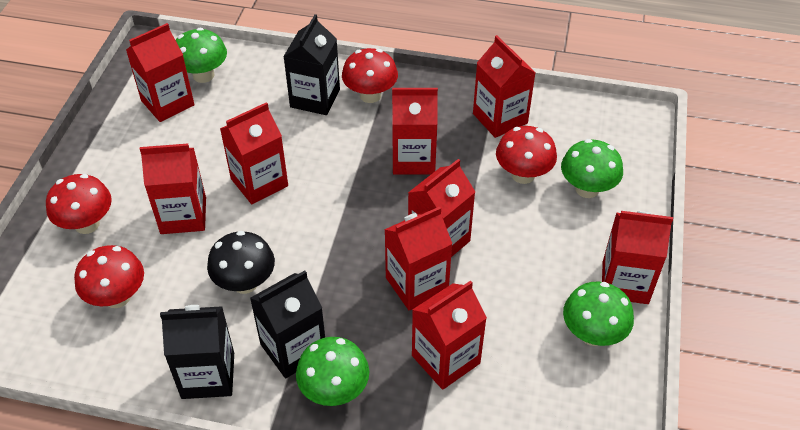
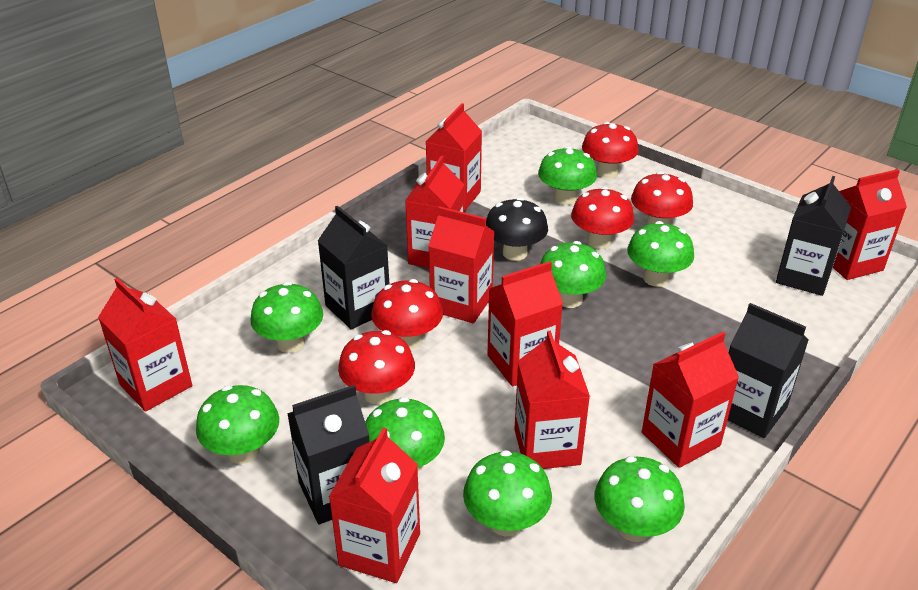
black carton: [160,305,234,399] [250,270,325,378] [283,14,340,115] = 3 -> [287,385,370,524] [318,206,389,330] [728,303,809,438] [776,176,851,296] = 4
green mushroom: [176,28,227,83] [296,337,369,406] [561,139,623,198] [563,282,634,346] = 4 -> [196,385,279,464] [250,282,323,353] [365,397,445,472] [463,450,552,536] [538,146,597,205] [540,241,606,308] [594,456,685,542] [627,221,694,287] = 8
red mushroom: [46,174,112,234] [74,245,144,308] [342,48,398,103] [496,126,557,184] = 4 -> [338,330,415,404] [371,279,443,349] [571,187,634,249] [582,122,639,178] [631,172,693,225] = 5

